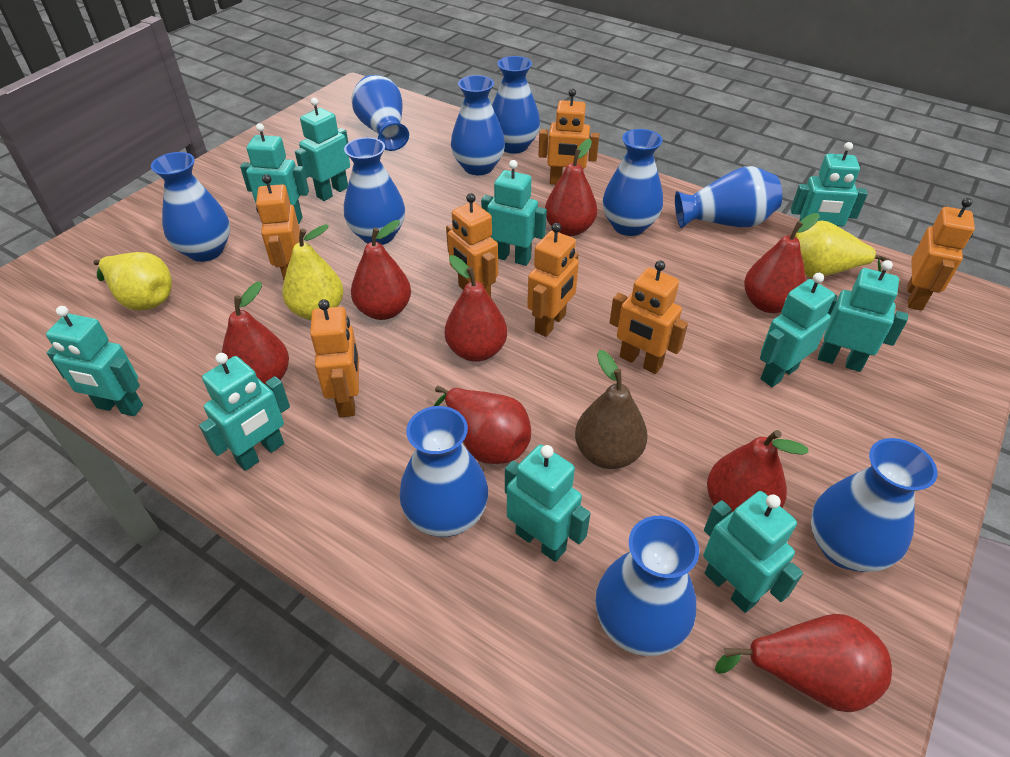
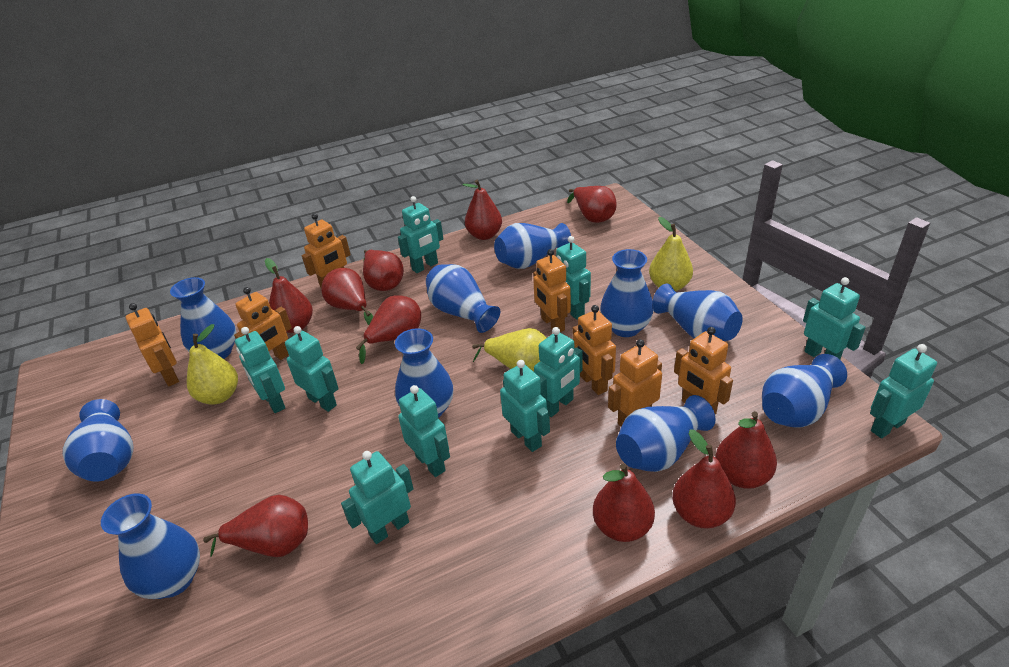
brown pear: [575,350,648,469] = 1 -> none = 0
red pear: [222,281,289,385] [351,220,411,320] [434,386,531,464] [445,255,507,362] [545,139,597,236] [707,430,809,513] [715,614,892,712] [744,213,820,313] = 8 -> [203,495,308,557] [265,258,313,333] [321,268,373,325] [356,295,421,364] [363,250,404,291] [463,180,502,240] [567,186,617,223] [593,463,655,542] [672,429,736,529] [715,411,777,489] = 10

